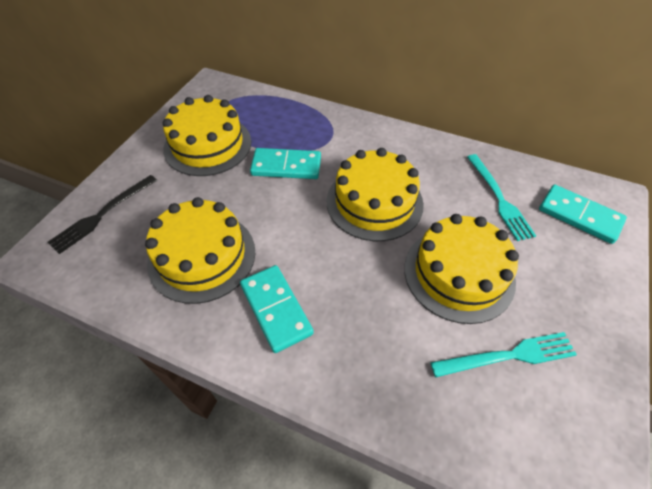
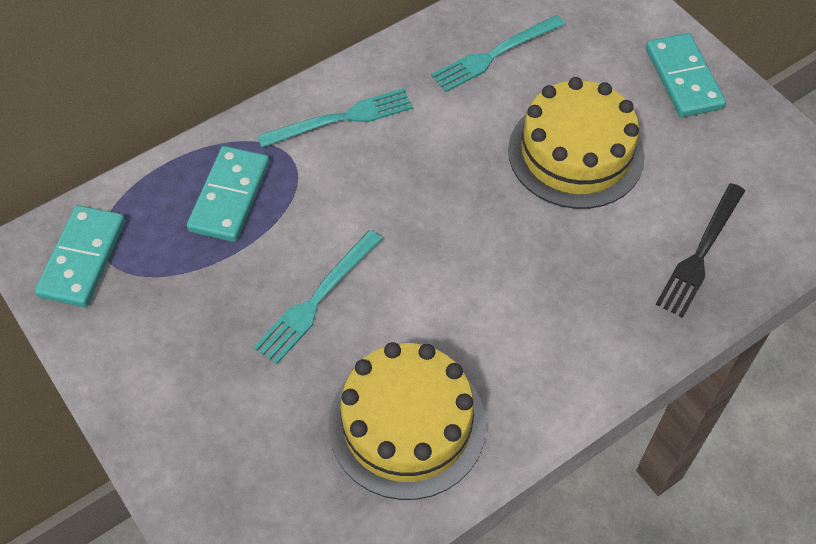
turquoise fork: [430,332,577,377] [467,154,536,241] = 2 -> [253,230,382,364] [257,88,413,148] [431,15,565,92] = 3
yellow cake: [145,197,255,304] [163,95,251,176] [327,148,424,241] [404,214,519,324] = 4 -> [328,342,486,500] [508,77,645,209] = 2

